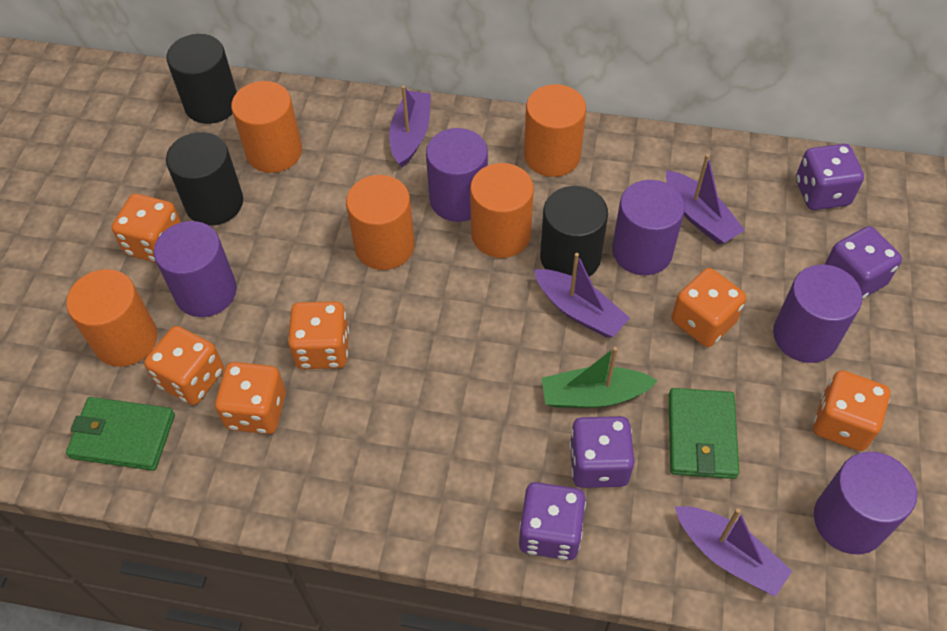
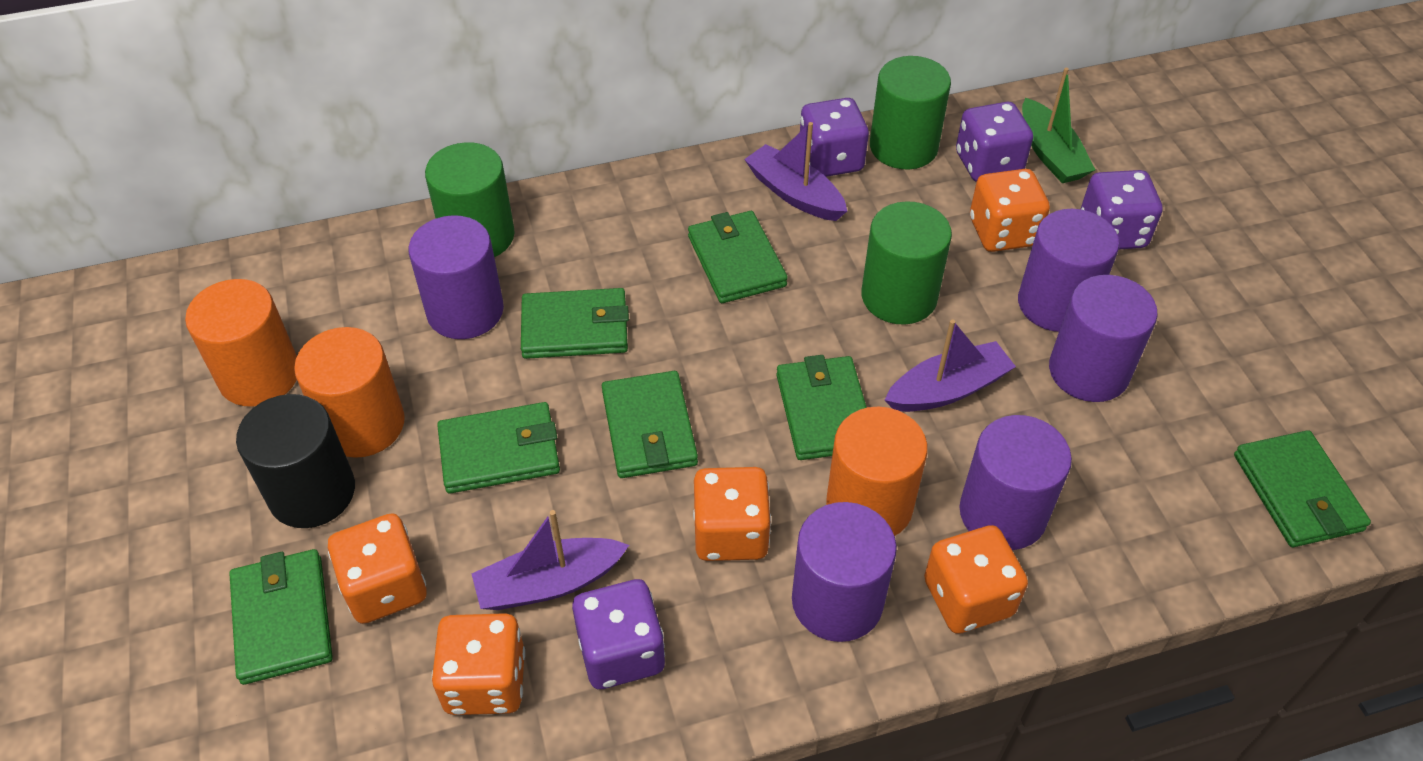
black cylinder: [166,132,243,226] [167,34,237,124] [540,186,608,276] = 3 -> [236,394,355,528] = 1
green cylinder: none = 0 -> [425,142,515,257] [862,201,952,325] [870,56,951,170] = 3
green wallet: [66,397,175,471] [669,388,739,479] = 2 -> [229,549,333,685] [437,402,560,494] [521,288,629,359] [602,371,698,478] [688,211,788,303] [777,355,867,460] [1234,430,1371,547] = 7
orange cylinder: [66,269,158,367] [231,81,302,173] [346,175,415,270] [470,163,534,258] [524,84,586,177] = 5 -> [185,279,297,407] [294,327,405,458] [826,407,928,536] = 3
orange dice: [112,194,181,263] [144,326,224,405] [215,362,286,434] [288,301,349,369] [672,268,746,347] [813,370,890,451] = 6 -> [328,513,427,624] [432,613,525,715] [693,467,771,561] [924,525,1028,634] [970,169,1050,252] = 5
purple boat: [389,85,431,167] [534,253,630,337] [666,154,745,244] [675,506,792,597] = 4 -> [472,510,629,610] [744,122,847,221] [885,319,1016,412] = 3

